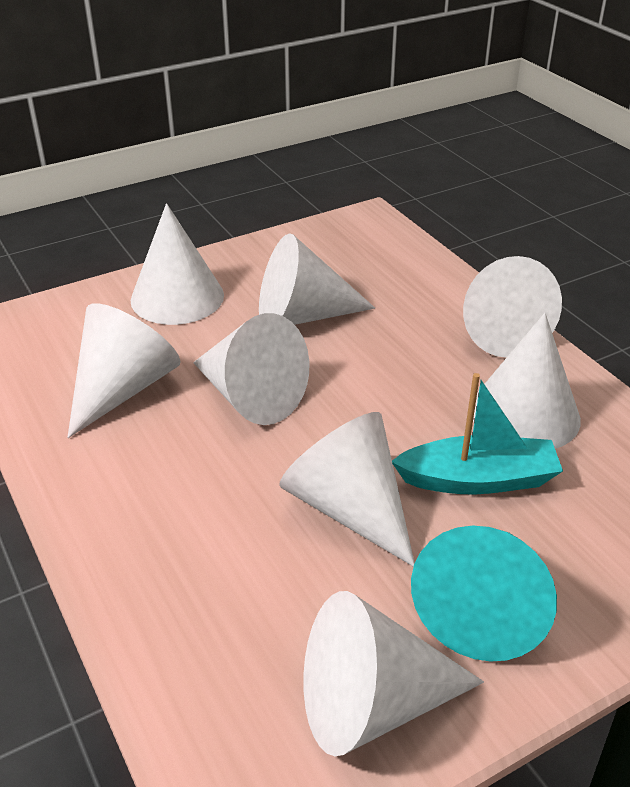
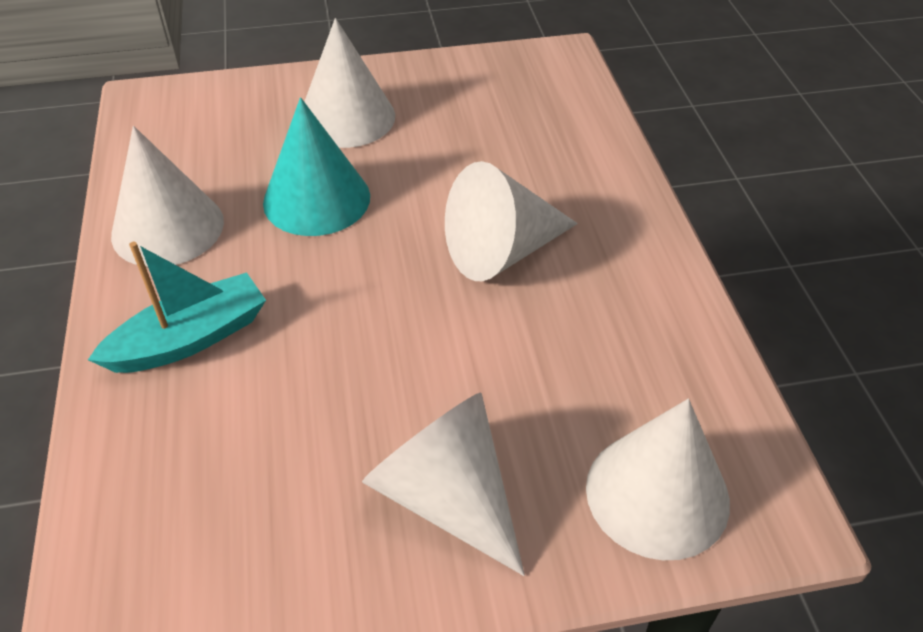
white cone: [67,303,181,438] [131,203,224,325] [193,313,309,425] [259,233,375,325] [279,412,415,567] [303,591,484,756] [463,256,562,358] [473,313,581,449] = 8 -> [111,126,224,267] [304,18,395,148] [362,392,525,576] [445,161,578,281] [586,399,730,560] = 5

